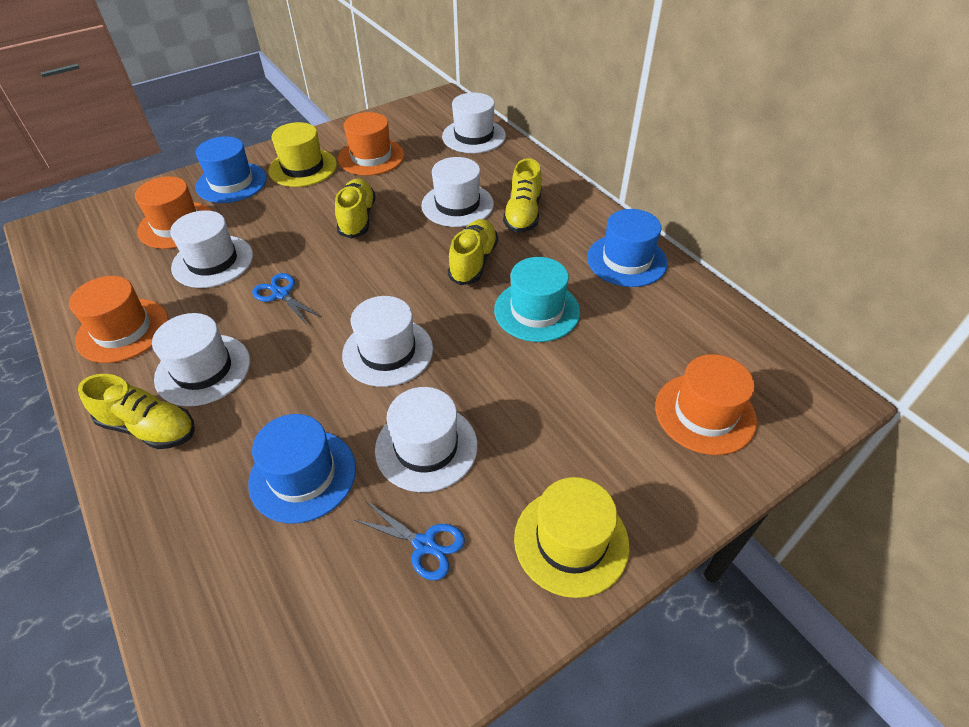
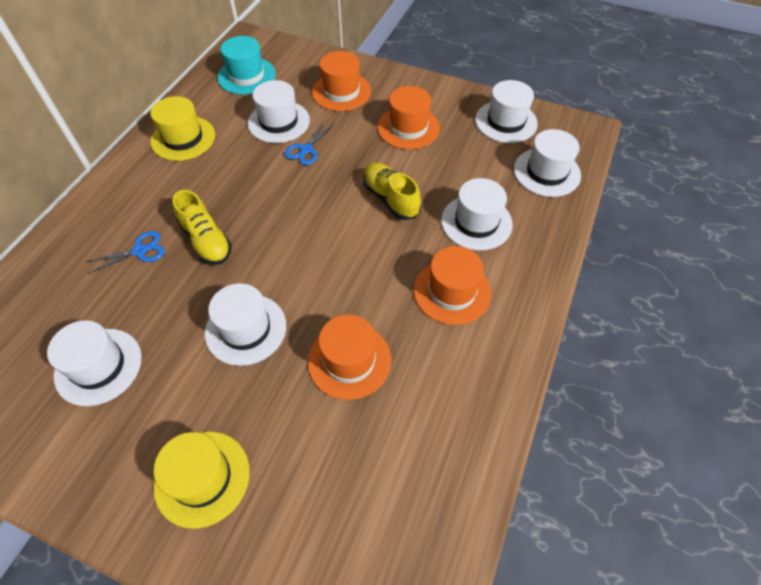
blue hat: [195,136,267,203] [248,414,356,524] [587,209,668,287] = 3 -> none = 0
yellow shoe: [78,374,195,449] [335,178,376,239] [448,219,498,285] [503,158,542,233] = 4 -> [172,190,232,265] [363,163,421,220] = 2

